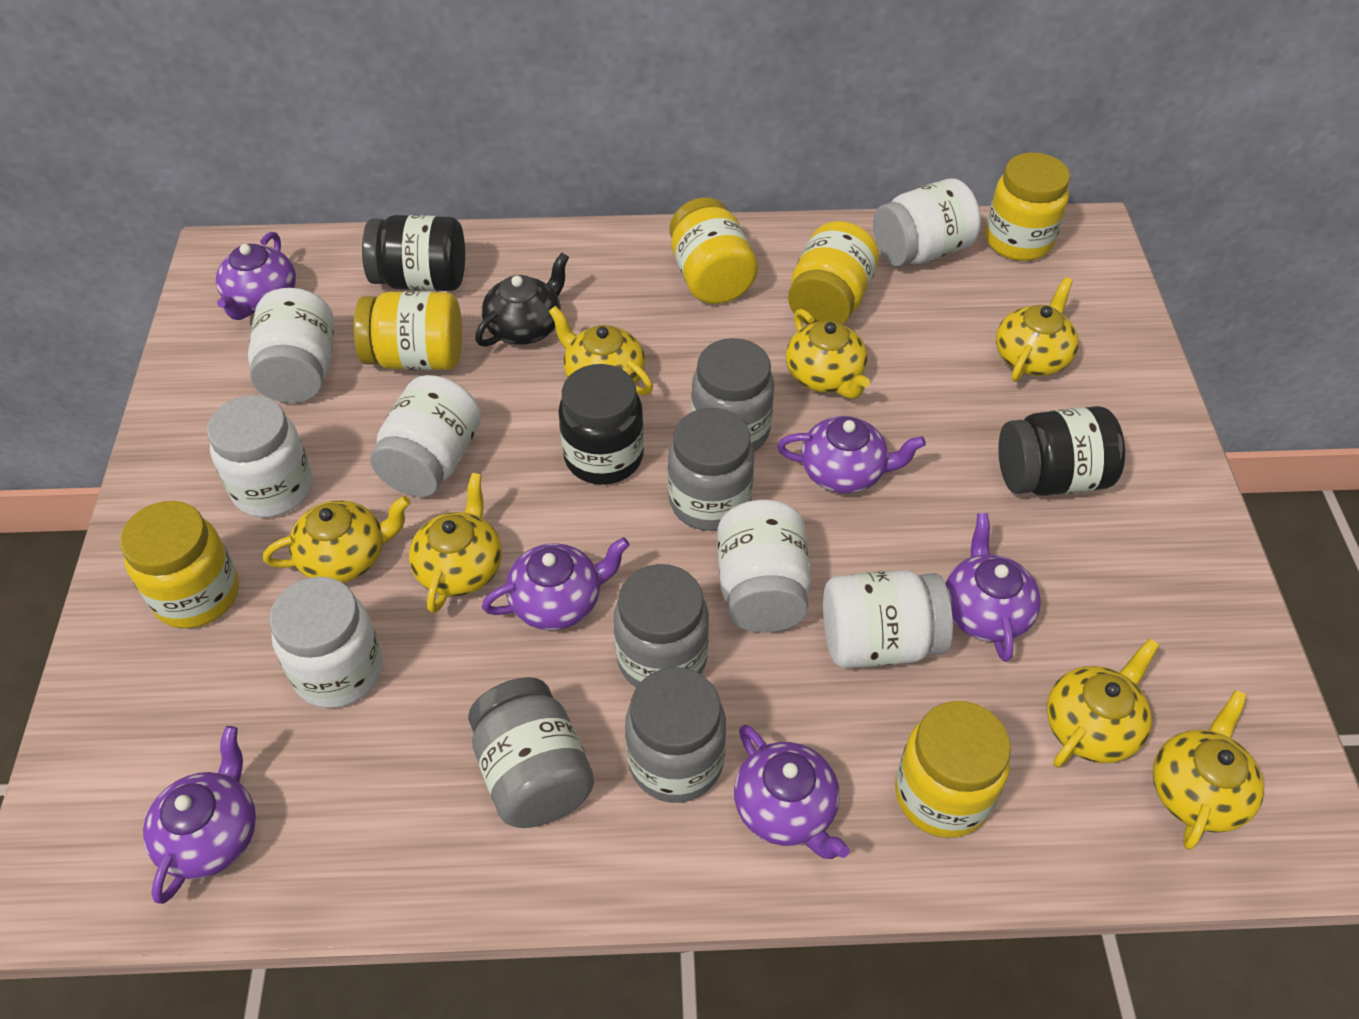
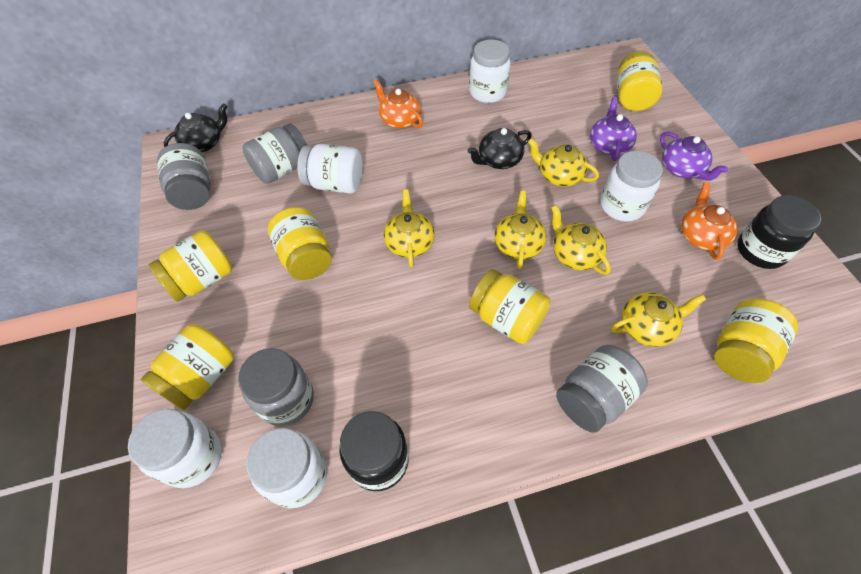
black jar: [362,215,465,291] [558,364,644,485] [998,406,1125,496] = 3 -> [339,411,409,491] [737,195,821,269] = 2
black teapot: [475,253,569,347] = 1 -> [164,103,227,152] [467,128,531,169] = 2
grey jar: [468,677,594,828] [614,564,709,688] [625,667,726,803] [668,408,755,531] [691,338,774,452] = 5 -> [157,143,211,210] [238,348,314,426] [242,124,307,184] [556,345,648,433] = 4
orange teapot: none = 0 -> [373,79,423,129] [681,182,738,260] = 2
purple teapot: [143,726,256,904] [216,232,296,320] [482,537,630,630] [734,725,850,859] [777,416,926,493] [945,513,1041,662] = 6 -> [590,97,637,161] [660,132,728,181] = 2
white jar: [207,395,313,518] [248,288,334,403] [269,577,383,708] [370,375,481,497] [717,499,811,633] [823,570,953,668] [873,178,981,267] = 7 -> [128,409,222,488] [246,428,327,508] [297,144,363,194] [469,40,511,103] [600,151,663,222] = 5
yellow teapot: [263,496,411,583] [409,473,502,613] [549,306,653,395] [786,309,870,399] [996,277,1079,382] [1047,638,1159,768] [1153,690,1264,850] = 7 -> [384,189,435,267] [494,191,547,269] [528,138,599,187] [551,205,611,275] [611,292,706,347] = 5

